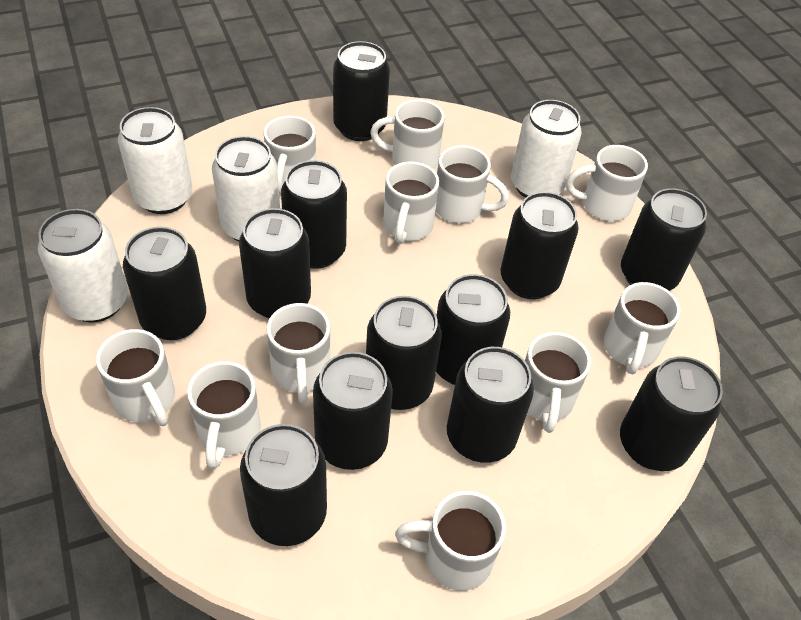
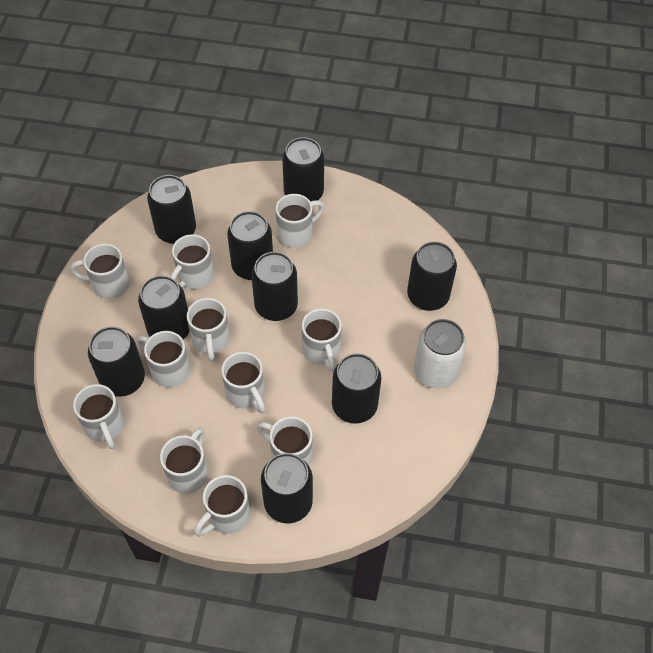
black can: [123,227,206,340] [239,208,311,319] [240,424,327,546] [281,160,347,269] [313,352,393,470] [333,41,390,141] [366,296,442,410] [436,274,510,385] [447,347,534,463] [500,192,578,299] [620,356,723,471] [621,188,707,291] = 12 -> [88,326,145,397] [138,275,190,339] [147,175,196,244] [227,211,273,280] [251,252,298,321] [261,453,313,523] [282,137,324,202] [332,353,381,424] [407,242,457,311] = 9
white can: [38,209,128,323] [118,107,192,214] [212,136,280,241] [511,100,582,198] = 4 -> [414,319,466,389] = 1

